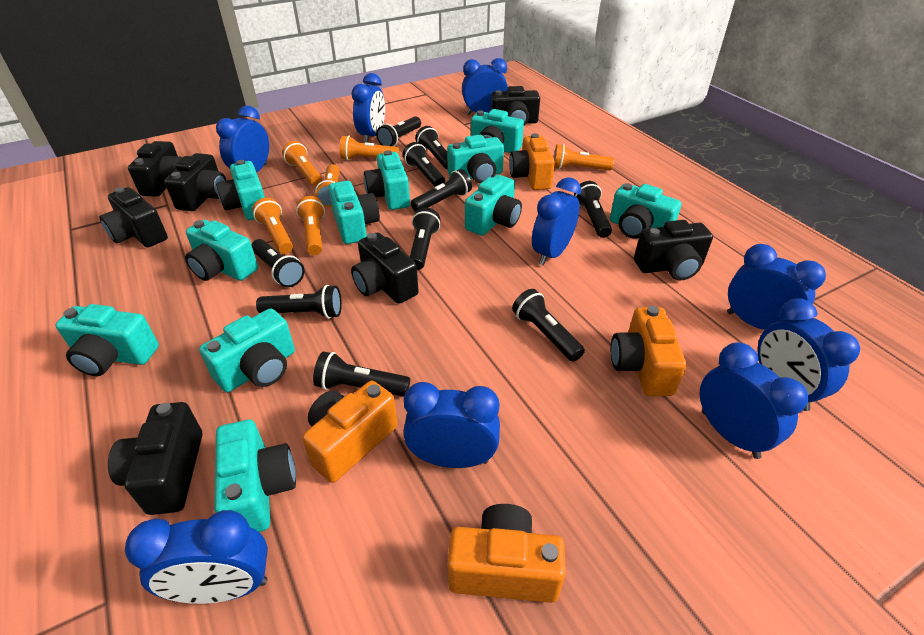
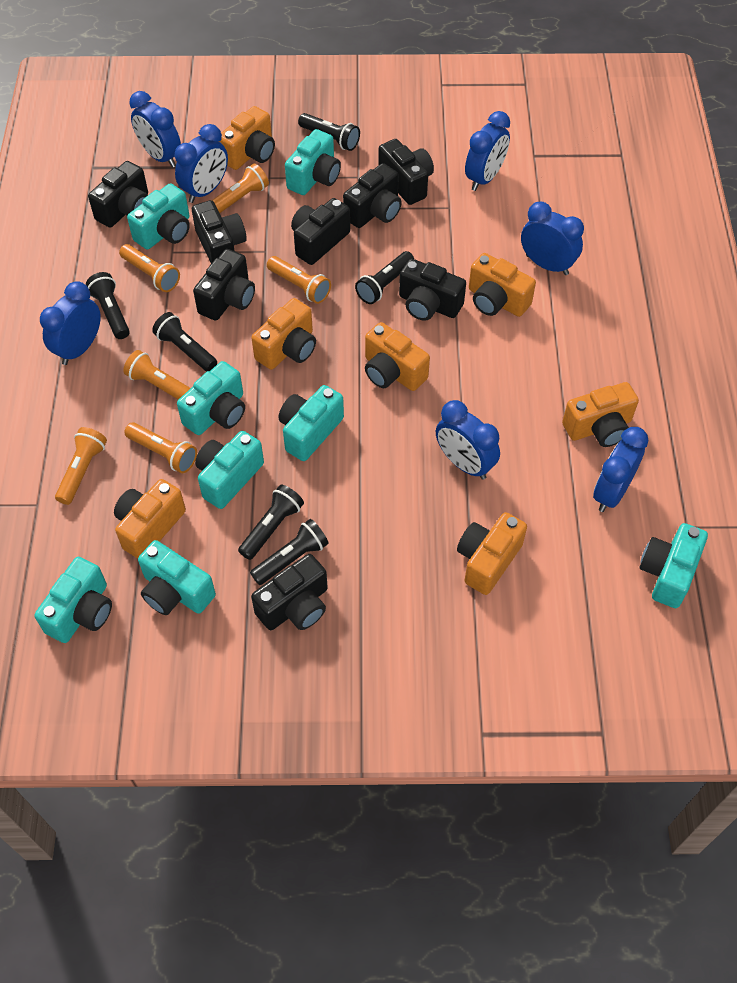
black camera: [99,187,168,248] [108,402,203,515] [128,141,183,197] [164,153,226,211] [351,233,419,304] [491,86,540,125] [634,220,713,280] = 7 -> [88,161,148,228] [192,200,247,264] [193,249,255,321] [251,554,328,630] [291,198,350,265] [343,163,402,228] [378,139,434,205] [399,258,466,321] = 8
black flashlight: [252,239,305,287] [256,285,342,319] [313,351,410,397] [376,116,421,147] [403,142,445,187] [409,208,440,270] [411,169,472,212] [415,126,448,169] [512,289,585,362] [574,181,612,238] = 10 -> [86,272,130,339] [152,312,217,372] [238,485,304,560] [250,519,329,585] [298,113,360,151] [355,251,414,304] = 6
blue clock: [125,510,268,604] [216,106,269,172] [352,73,385,143] [403,382,500,468] [462,58,508,115] [532,177,581,265] [700,342,808,459] [727,244,826,330] [758,298,860,411] = 9 -> [40,281,101,365] [129,91,181,168] [175,124,228,203] [436,400,500,480] [465,111,510,191] [521,202,584,275] [593,427,648,512] = 7
orange camera: [302,381,398,483] [447,504,566,603] [509,133,555,190] [611,306,686,396] = 4 -> [114,479,186,559] [218,106,275,170] [252,298,316,370] [365,322,430,391] [457,512,527,595] [469,253,536,317] [562,382,639,447] = 7
turquoise camera: [55,304,159,376] [185,220,258,281] [199,308,295,392] [214,420,296,532] [216,160,265,220] [328,181,380,244] [364,150,410,210] [447,135,504,183] [465,175,522,236] [471,109,524,153] [610,183,682,239] = 11 -> [34,557,112,643] [127,183,190,250] [138,540,216,615] [177,361,245,435] [195,431,264,509] [279,385,344,461] [285,129,341,195] [639,523,708,608] = 8

